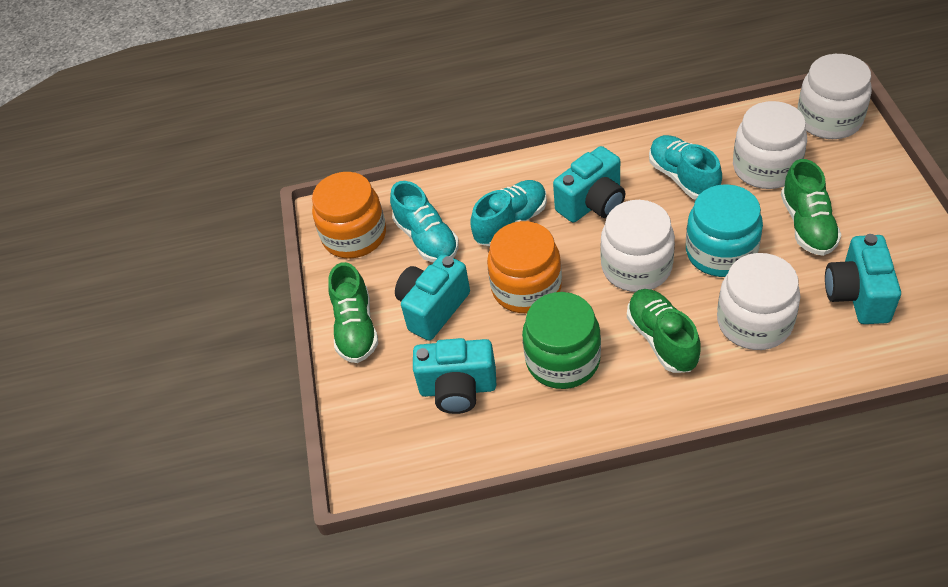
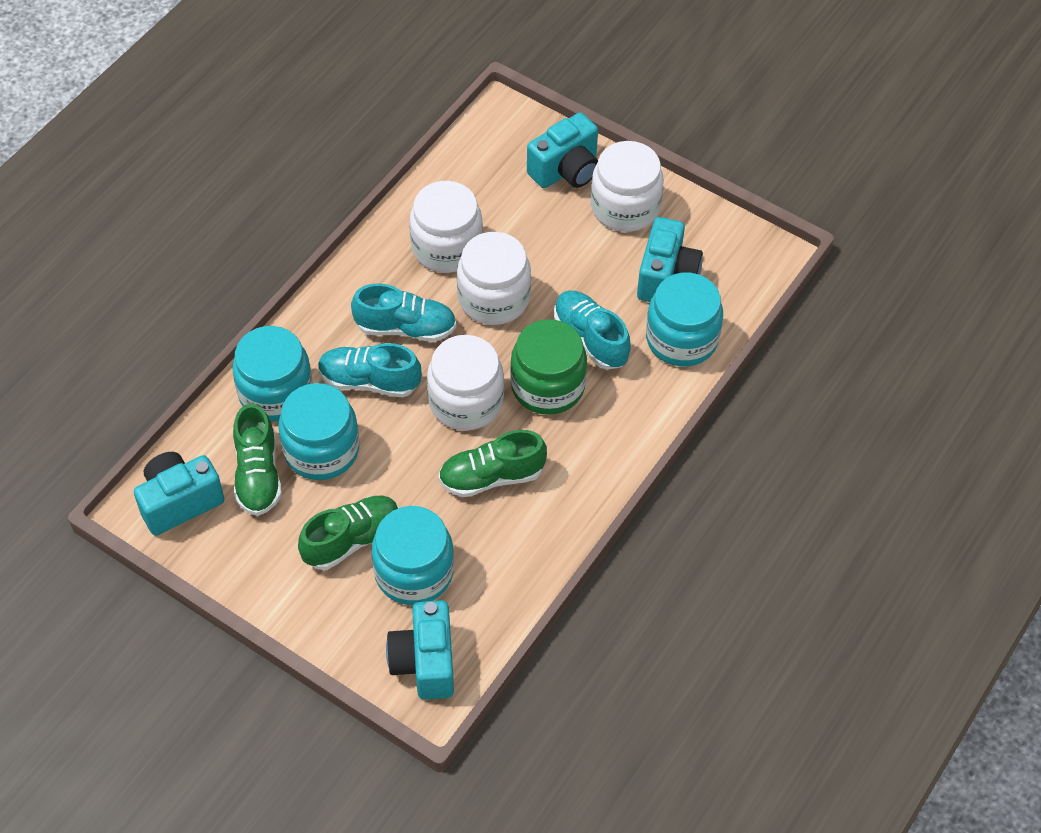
orange jar: [312,172,386,259] [487,221,562,313] = 2 -> none = 0
turquoise jar: [686,184,763,277] = 1 -> [232,326,313,421] [278,383,359,480] [371,506,454,605] [646,273,723,366] = 4

